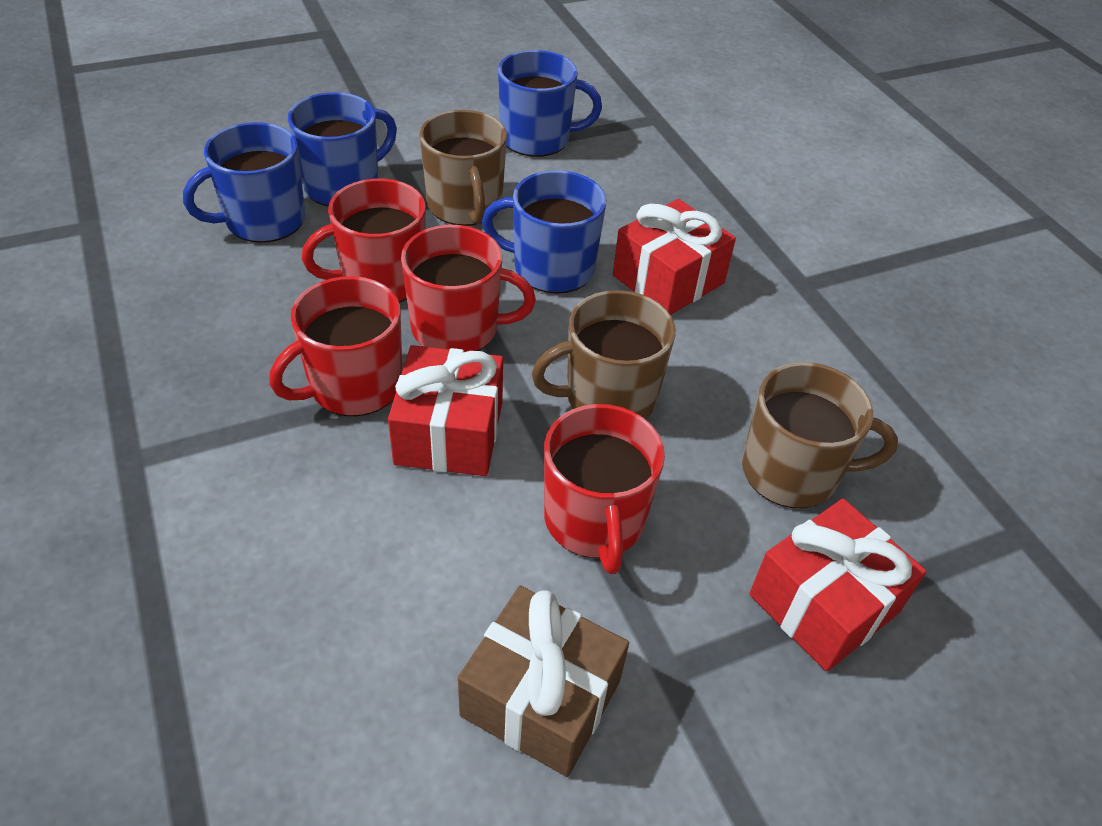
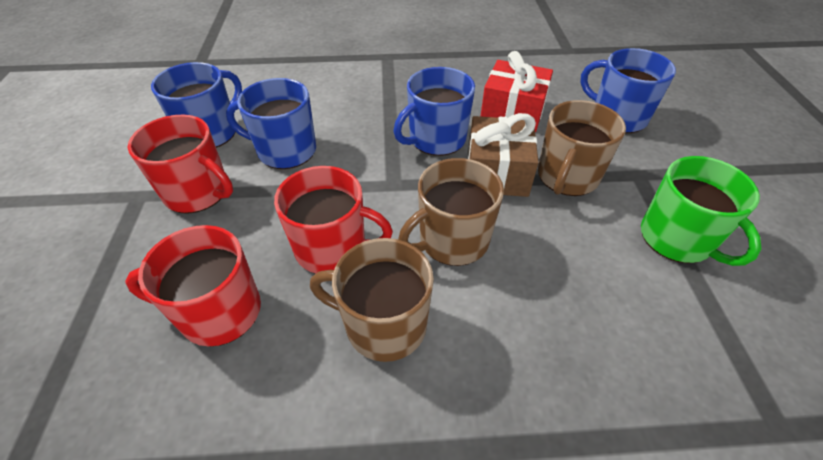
green mug: none = 0 -> [641,156,761,266] = 1
red gift: [388,345,503,476] [613,199,736,315] [749,499,927,671] = 3 -> [480,51,553,132] = 1
red mug: [269,276,402,416] [302,179,426,302] [401,225,536,352] [544,404,665,574] = 4 -> [125,225,261,346] [128,115,233,214] [274,166,393,274] = 3

